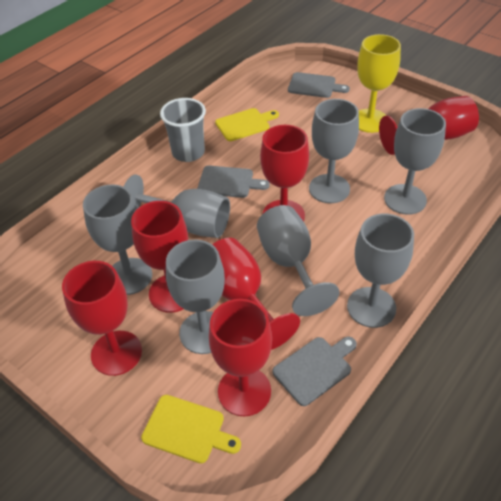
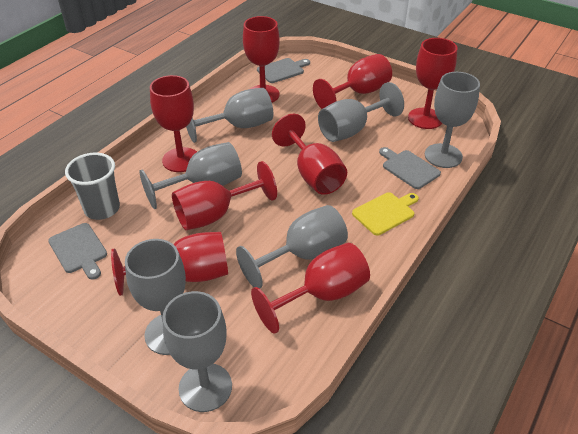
red goblet: [62,261,142,376] [131,201,188,313] [209,299,272,416] [212,238,300,350] [260,125,309,222] [379,96,479,155] = 6 -> [111,232,228,296] [150,75,197,172] [172,161,277,230] [243,16,280,102] [251,243,370,334] [272,114,347,195] [313,54,392,109] [408,38,457,129] = 8
yellow cutting board: [141,395,241,463] [215,108,279,141] = 2 -> [352,192,419,236] = 1
yellow goblet: [357,34,401,133] = 1 -> none = 0

